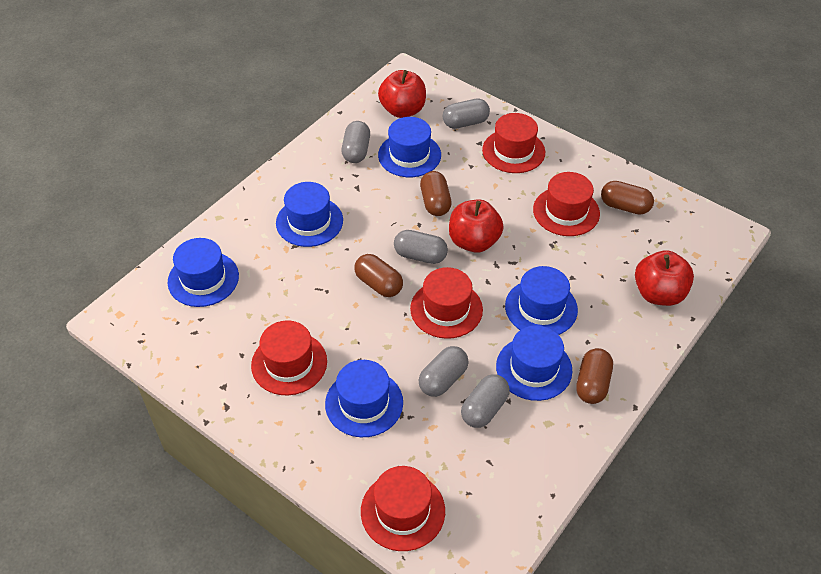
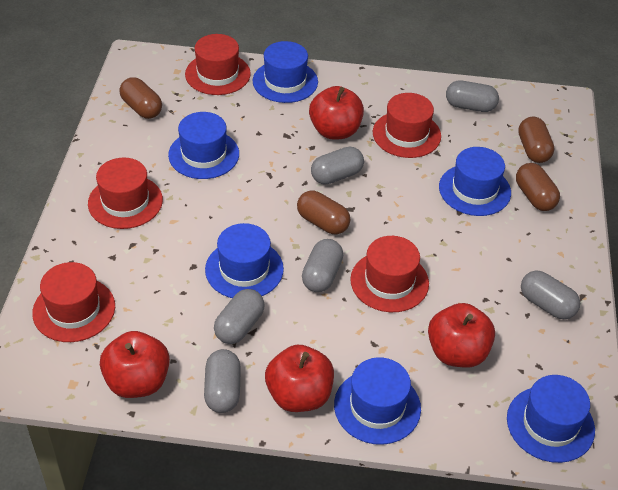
grey capsule: [341,121,370,163] [394,230,448,264] [419,346,469,397] [443,99,490,129] [461,374,510,428] = 5 -> [204,349,241,413] [214,289,265,344] [302,239,343,292] [311,147,364,185] [446,80,499,112] [521,271,580,319] = 6
red apple: [378,70,426,118] [449,199,504,253] [635,250,694,306] = 3 -> [100,331,170,398] [265,345,334,412] [309,86,364,139] [428,303,495,368] = 4

